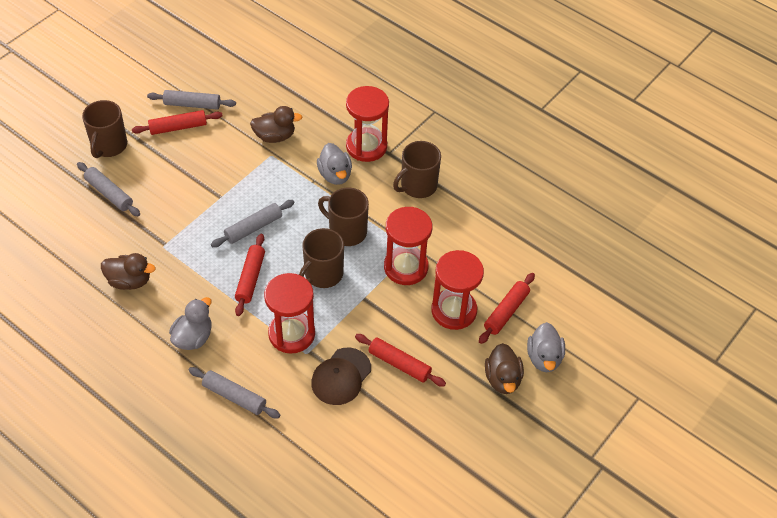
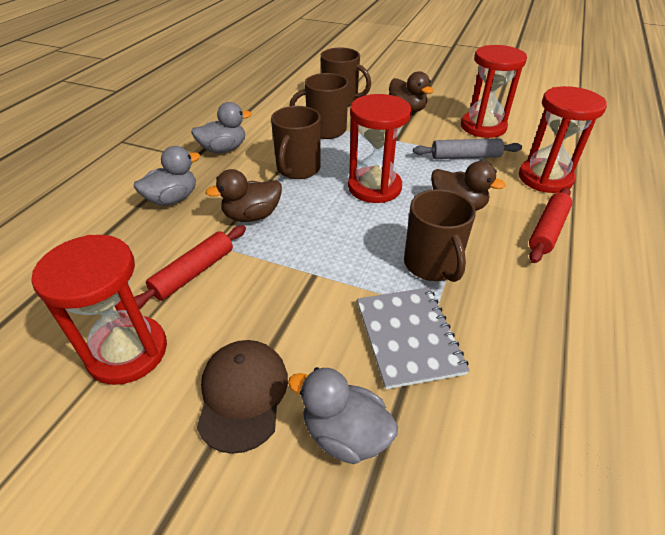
grey notebook: none = 0 -> [357,287,470,389] = 1
grey rolling pin: [77,162,140,216] [147,90,236,110] [188,367,280,418] [211,200,295,247] = 4 -> [413,138,522,159] = 1
red rolling pin: [132,110,223,135] [235,234,265,316] [355,334,446,387] [479,273,535,344] = 4 -> [134,225,246,309] [529,187,573,263] = 2

